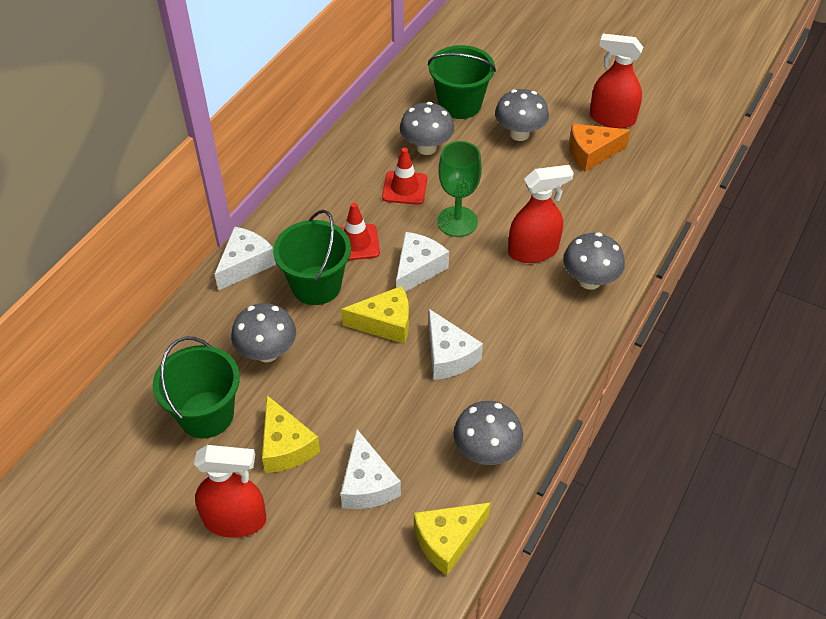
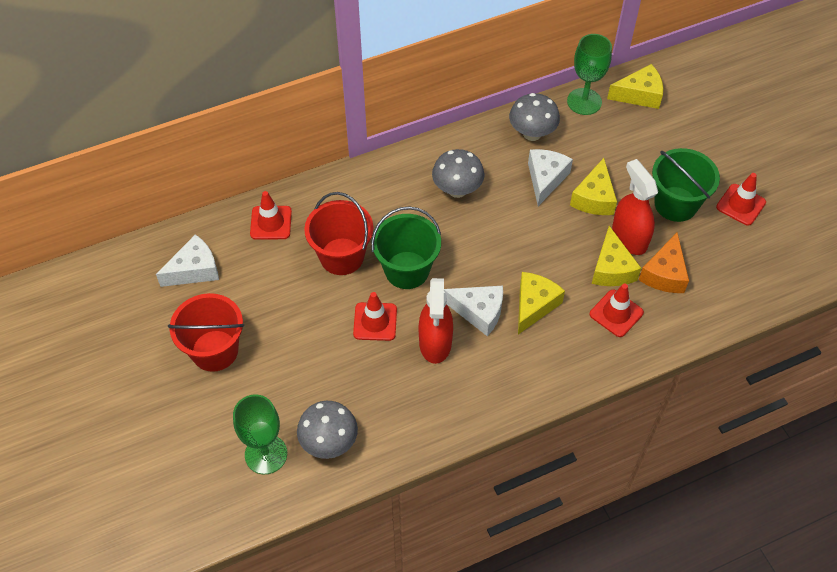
green bucket: [153,336,240,439] [273,210,351,305] [428,45,496,119] = 3 -> [371,206,441,289] [652,148,720,222] = 2
green goblet: [437,141,482,237] = 1 -> [233,394,287,474] [567,34,612,115] = 2
grey mushroom: [231,303,296,362] [400,102,454,155] [453,401,523,465] [495,89,549,141] [563,232,625,290] = 5 -> [297,401,358,459] [432,149,485,198] [509,93,560,141] = 3
red bucket: none = 0 -> [168,293,244,372] [304,192,373,275] = 2
red spray bottle: [194,445,266,538] [508,165,574,263] [590,34,643,128] = 3 -> [418,278,453,364] [612,159,658,255] = 2
red traffic cone: [340,203,380,260] [382,148,427,205] = 2 -> [250,191,292,240] [353,292,397,341] [590,284,644,337] [716,173,766,226] = 4
white cheese: [215,226,276,291] [341,429,401,509] [396,232,449,292] [429,309,483,380] = 4 -> [156,234,219,287] [444,286,503,336] [528,149,573,206] = 3
yellow cheese: [262,395,320,473] [341,286,409,344] [414,502,491,576] = 3 -> [518,272,565,334] [570,158,617,215] [592,226,641,286] [607,64,663,109] = 4

